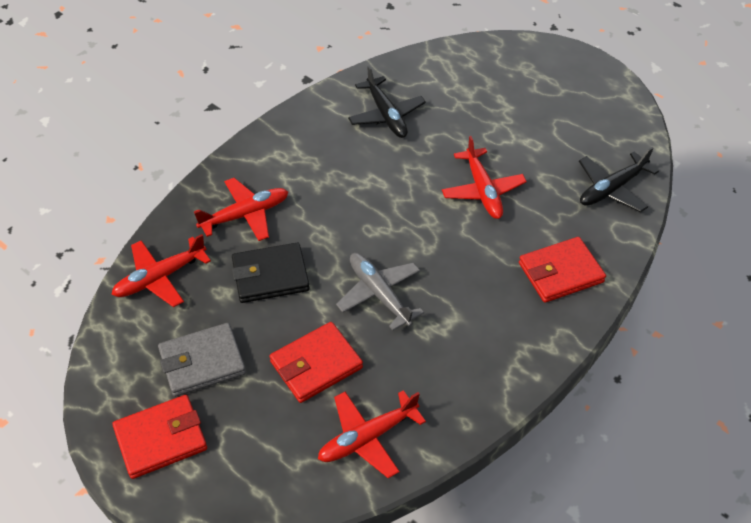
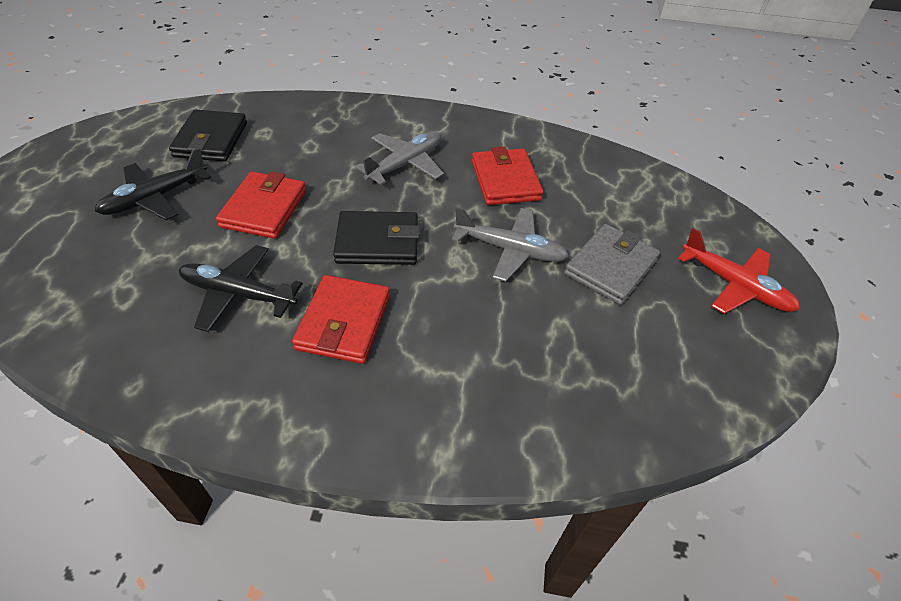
black wallet: [232,243,310,303] = 1 -> [169,110,247,161] [333,211,420,265] = 2
grey plane: [336,253,424,331] = 1 -> [355,131,444,185] [452,207,569,282] = 2
red plane: [111,234,211,307] [194,178,288,241] [318,390,426,478] [442,136,527,219] = 4 -> [678,228,800,314] = 1

